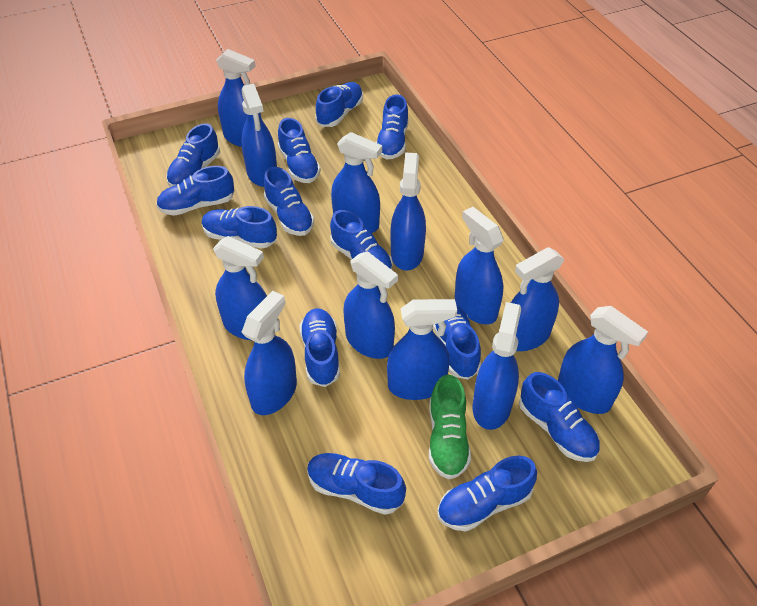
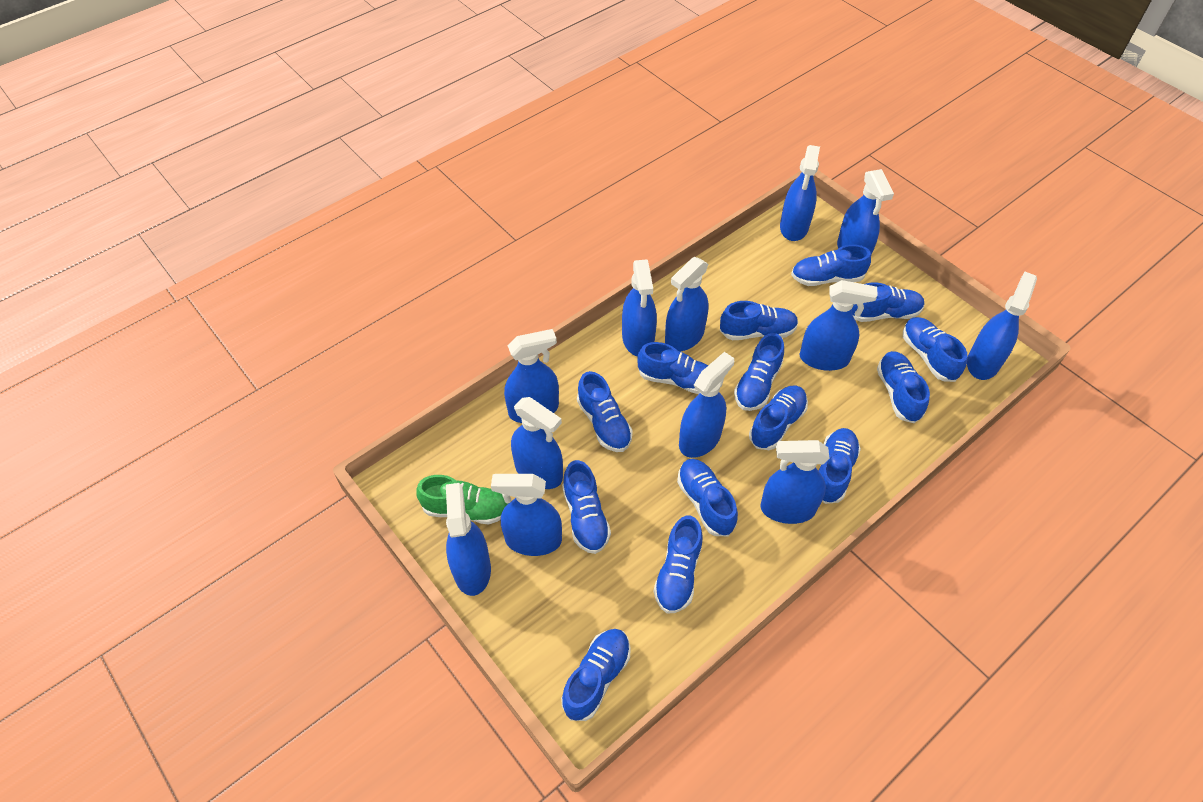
blue shoe: [156,166,235,216] [166,123,220,187] [202,206,277,249] [264,167,314,236] [278,118,321,183] [299,308,340,387] [307,453,406,515] [315,82,363,127] [330,210,393,270] [376,94,409,159] [433,304,481,380] [437,456,537,531] [519,372,600,462] = 13 -> [561,629,631,721] [562,460,611,554] [577,371,633,452] [637,342,708,394] [654,516,703,614] [677,459,738,536] [720,301,798,340] [734,333,784,411] [749,385,808,450] [791,245,871,286] [819,428,861,504] [852,282,925,322] [877,351,930,423] [903,317,968,382] = 14

